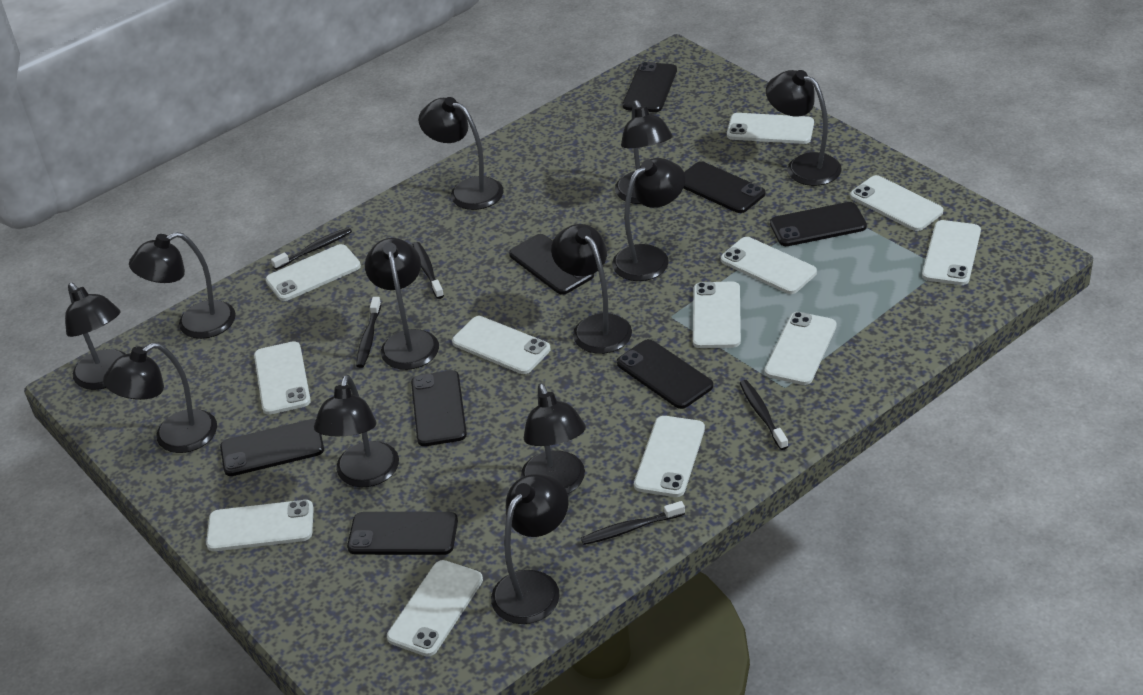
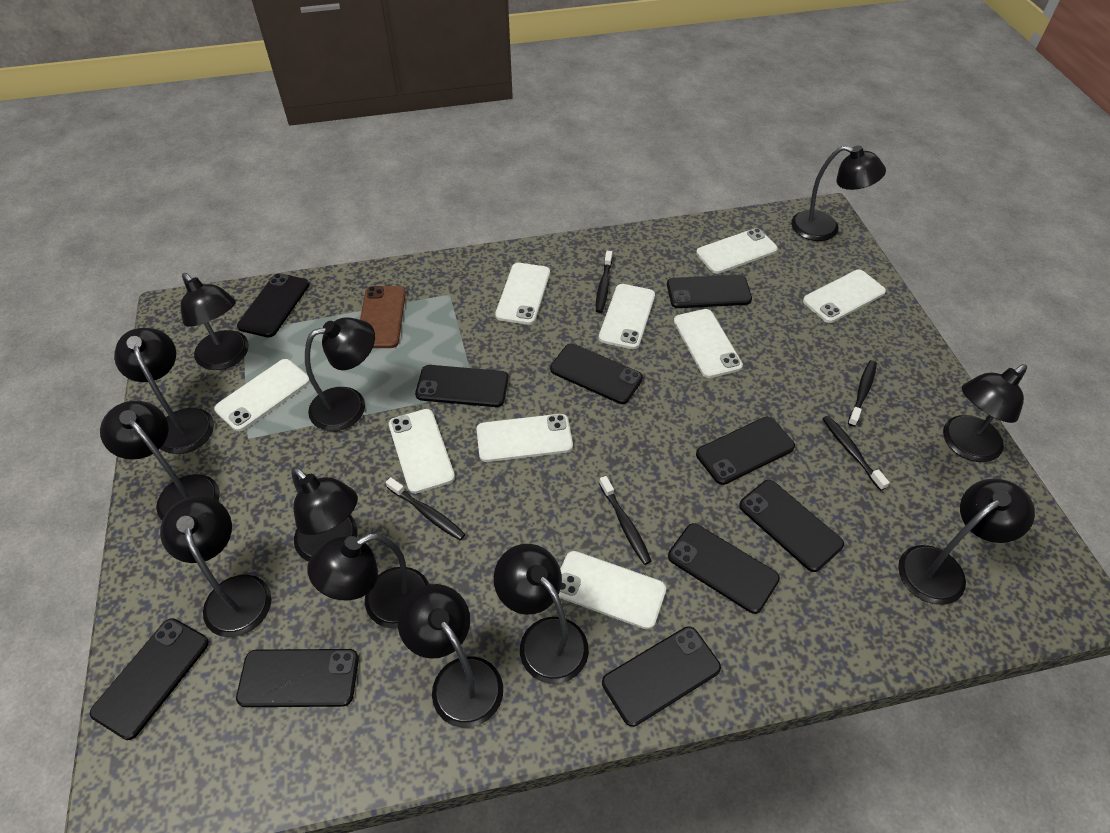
black phone: [220,419,324,476] [347,512,458,555] [411,370,467,446] [509,234,594,295] [617,339,713,409] [623,62,677,112] [684,161,765,213] [770,202,867,246] = 8 -> [90,618,209,740] [236,649,359,707] [237,273,309,338] [415,365,509,407] [550,343,643,404] [602,626,721,727] [667,275,752,308] [668,523,780,614] [696,417,795,485] [739,480,844,572] = 10
brown phone: none = 0 -> [360,286,406,348] = 1
white phone: [206,500,314,551] [254,341,311,415] [266,244,361,301] [387,560,483,657] [452,316,551,374] [634,416,705,497] [693,282,741,348] [721,237,817,294] [727,113,814,144] [765,312,837,385] [850,175,943,231] [922,220,981,285] = 12 -> [214,359,310,432] [389,409,455,494] [476,414,573,462] [495,263,550,325] [559,551,666,630] [599,284,655,349] [674,309,743,378] [696,228,778,274] [803,270,886,323] = 9

